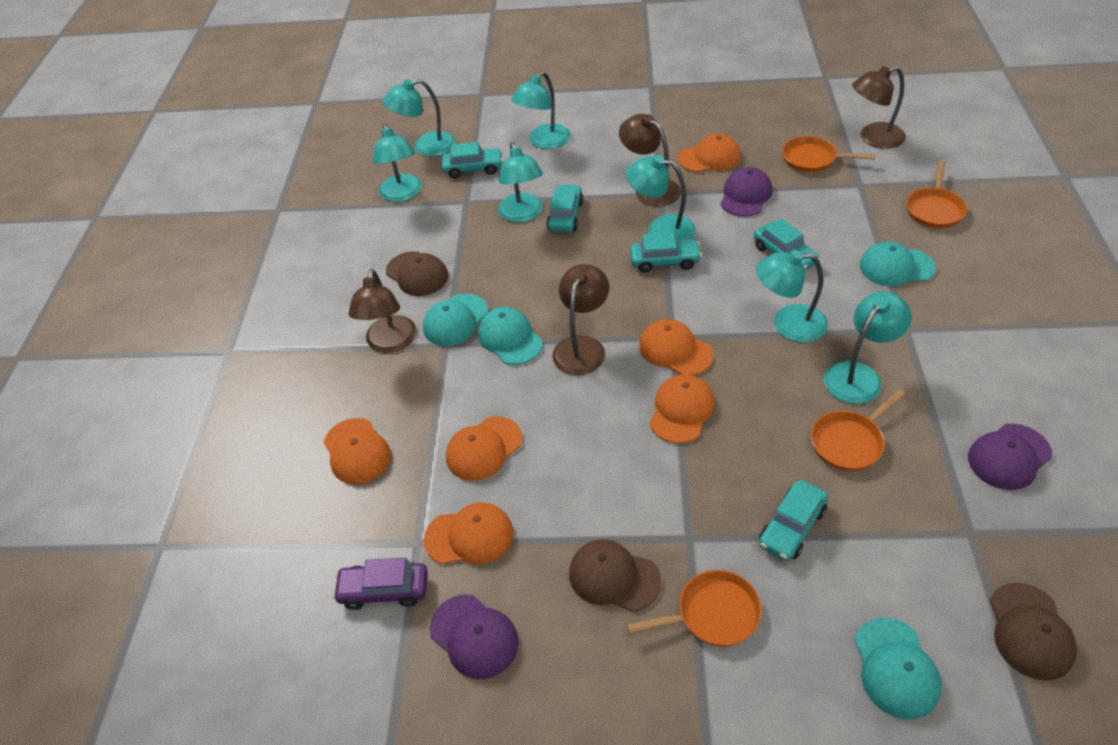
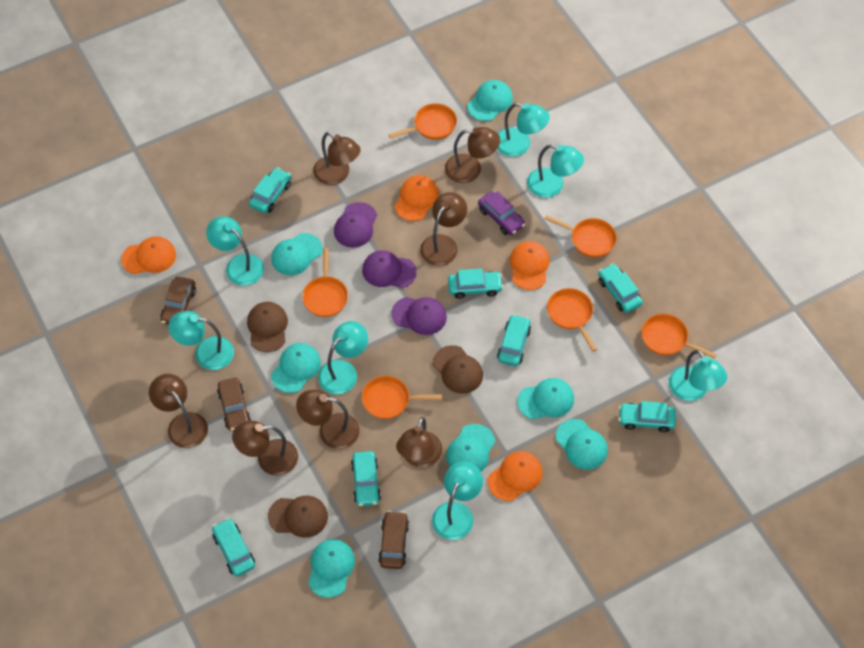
brown car: none = 0 -> [160,277,196,325] [217,378,251,431] [378,511,409,569] = 3
brown lamp: [348,269,417,353] [552,264,609,375] [619,114,681,207] [852,66,906,149] = 4 -> [149,374,208,448] [232,421,298,476] [296,389,360,449] [313,132,361,185] [396,417,442,468] [420,192,467,266] [445,127,500,183] = 7
orange cap: [324,418,391,484] [424,503,514,564] [446,416,523,481] [639,319,713,375] [649,374,715,444] [678,133,741,172] = 6 -> [121,236,176,274] [395,175,439,221] [488,451,543,501] [510,241,550,290] = 4
orange pan: [627,570,762,647] [782,136,876,172] [811,389,905,471] [907,161,967,229] = 4 -> [302,248,348,317] [362,376,442,419] [389,103,457,140] [545,215,617,257] [547,288,597,352] [642,314,717,359] = 6
turquoise cap: [423,293,488,346] [478,307,543,365] [855,618,942,719] [860,242,936,286] = 4 -> [271,343,321,393] [272,233,322,275] [308,539,355,598] [446,424,495,471] [467,80,513,121] [517,378,574,420] [556,419,608,470] = 7
turquoise car: [442,142,503,178] [546,184,584,232] [630,232,702,273] [754,219,820,270] [759,480,828,561] = 5 -> [212,518,255,577] [249,167,291,213] [351,451,381,506] [448,269,503,299] [497,314,531,366] [598,263,643,313] [619,401,676,432] = 7

